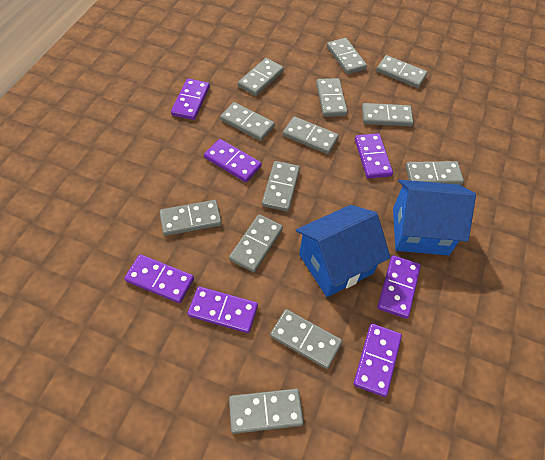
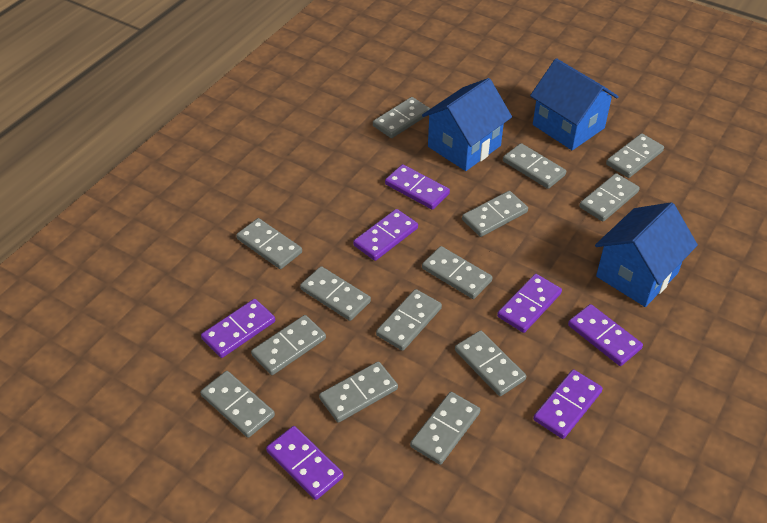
blue house: [296,205,390,297] [393,180,476,255] = 2 -> [422,78,512,171] [530,58,619,150] [595,202,698,307] = 3
grey domino: [160,200,222,236] [220,102,275,141] [229,214,283,272] [229,389,304,434] [238,58,284,96] [262,161,300,211] [270,309,342,369] [283,116,339,154] [316,78,348,117] [327,38,367,74] [362,103,414,127] [376,55,428,88] [406,161,464,185] = 13 -> [200,371,275,438] [236,218,302,269] [251,315,326,375] [300,266,371,321] [319,361,398,423] [373,97,430,138] [376,289,442,351] [410,392,480,465] [422,246,492,299] [455,330,526,396] [462,191,528,237] [503,143,566,189] [579,173,640,222] [606,133,664,178] = 14

